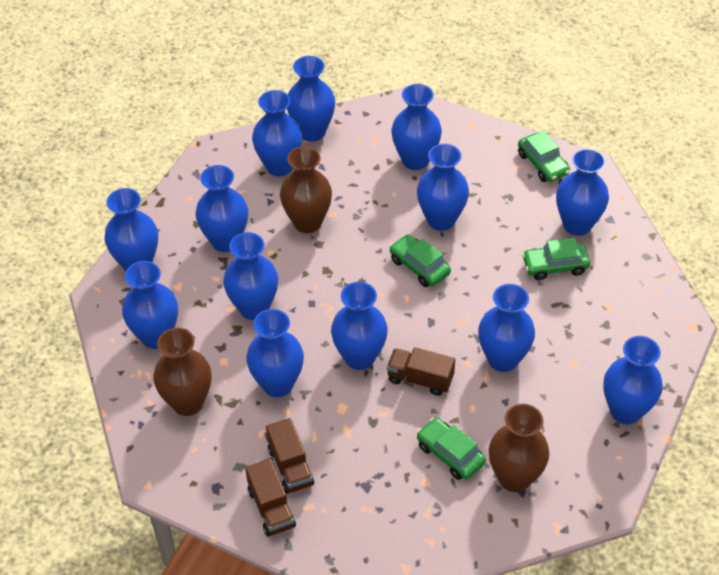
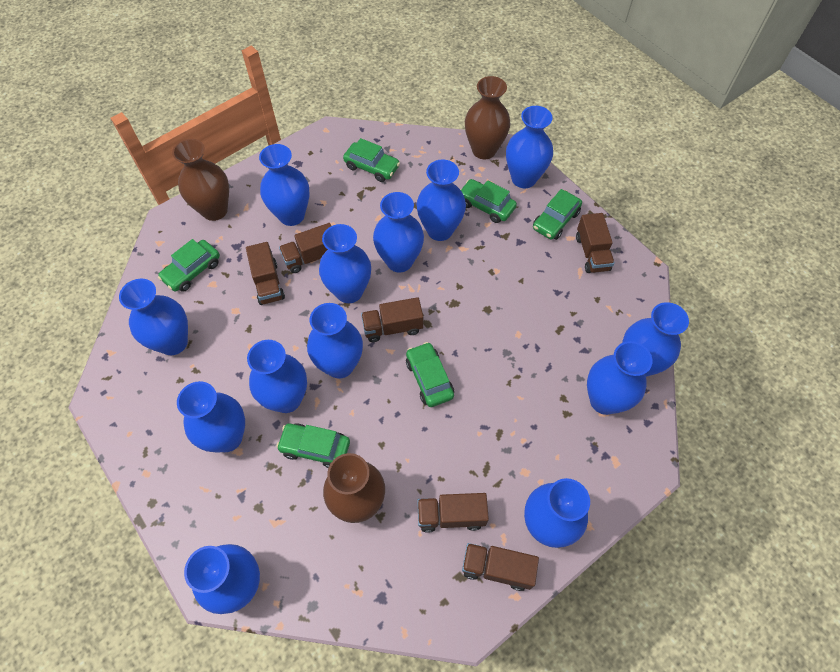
brown truck: [245,459,296,536] [266,418,314,494] [387,347,455,396] = 3 -> [246,242,285,305] [279,223,331,273] [361,297,423,342] [417,493,489,533] [462,543,539,591] [576,213,615,273] = 6
green car: [390,234,451,287] [417,418,486,480] [518,131,570,182] [522,238,590,280] = 4 -> [158,239,220,292] [276,423,350,468] [343,138,400,182] [406,342,454,407] [460,179,517,223] [533,189,582,240] = 6

